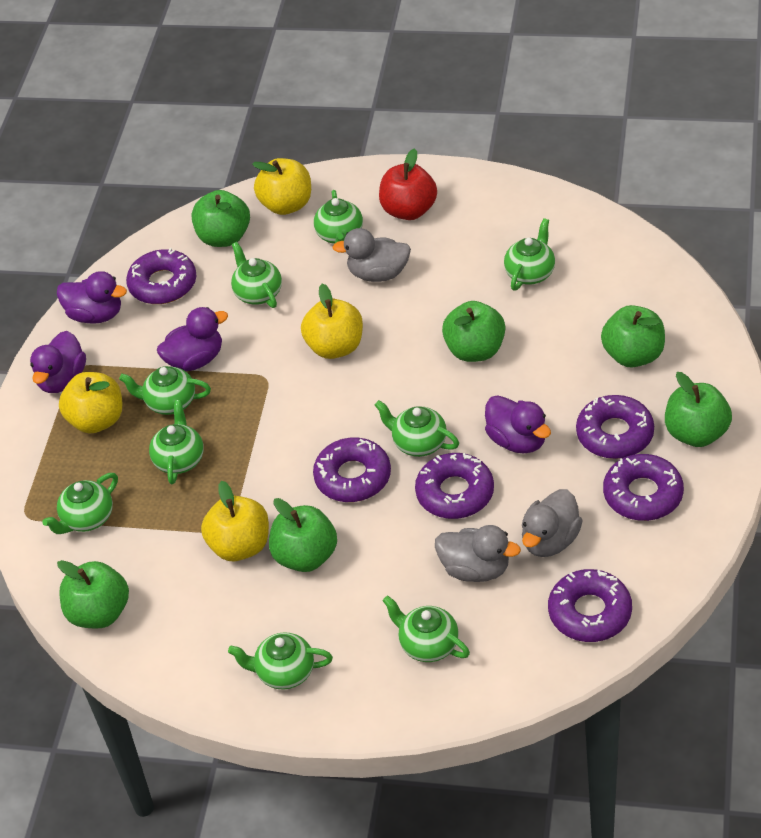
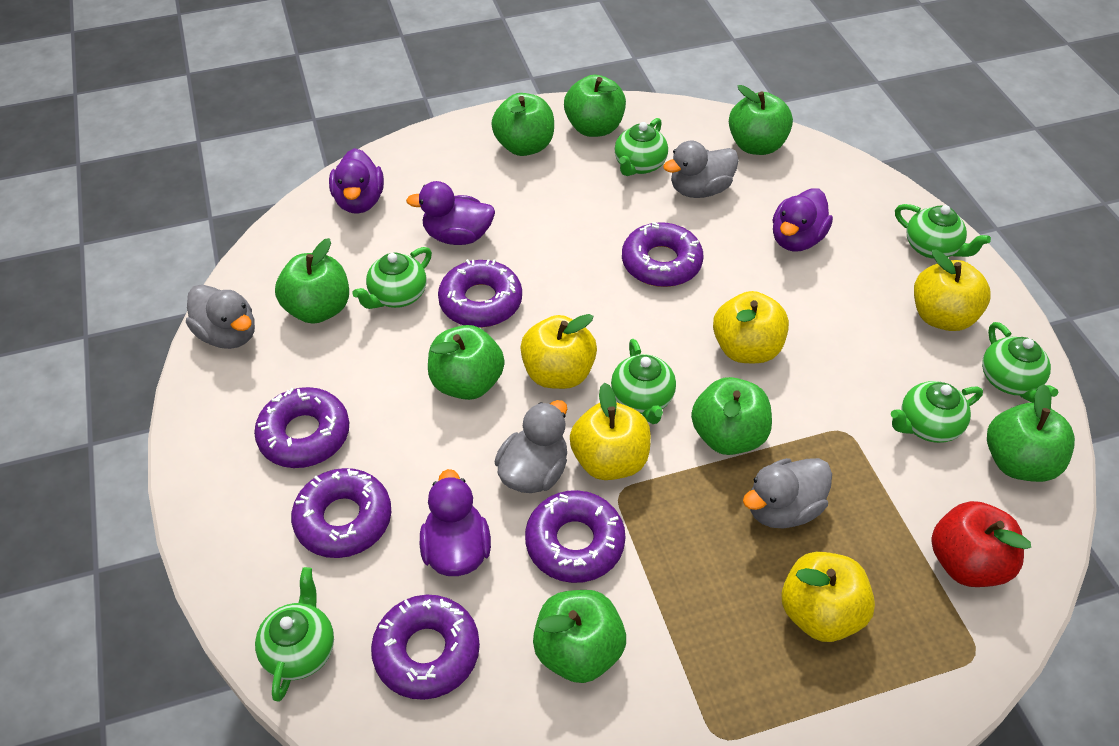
green apple: [57,560,129,628] [192,190,250,247] [269,498,337,572] [442,301,505,362] [601,305,665,367] [665,372,732,447] = 6 -> [275,238,349,324] [428,325,505,400] [491,93,554,156] [533,590,626,683] [564,75,626,137] [691,377,772,455] [729,85,793,155] [987,384,1075,482] = 8
green teapot: [42,473,118,534] [119,366,211,415] [149,400,204,484] [228,632,333,689] [231,242,282,308] [314,190,363,244] [375,400,459,457] [382,596,470,662] [504,218,555,291] = 9 -> [255,567,334,702] [352,247,432,309] [611,339,676,424] [615,118,668,176] [891,381,983,443] [895,204,991,259] [982,322,1058,403] = 7
grey duck: [332,228,411,282] [435,525,521,582] [522,489,583,557] = 3 -> [186,284,255,349] [494,400,568,493] [663,141,739,198] [743,458,832,529] = 4
yellow apple: [59,372,122,433] [201,481,269,561] [252,158,311,215] [301,284,363,359] = 4 -> [520,314,597,389] [570,383,651,480] [713,291,789,363] [781,552,875,642] [914,250,991,331] = 5

